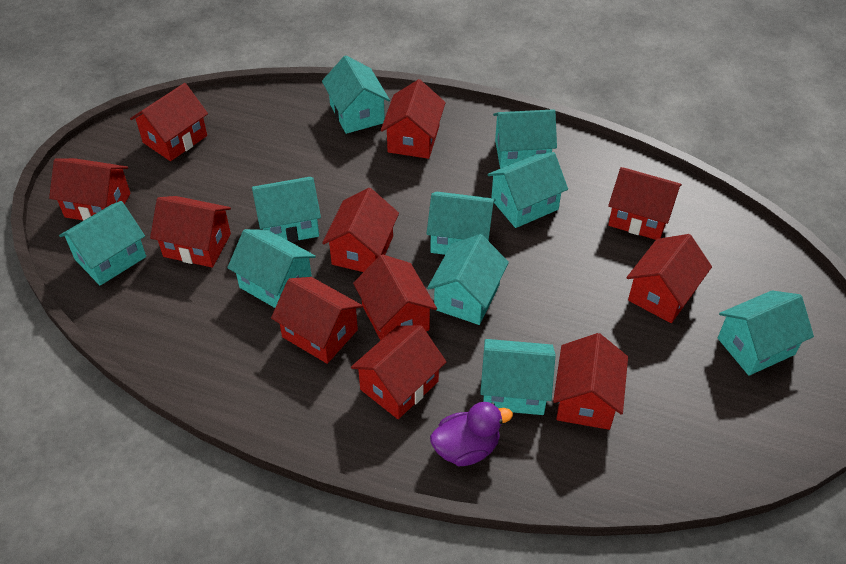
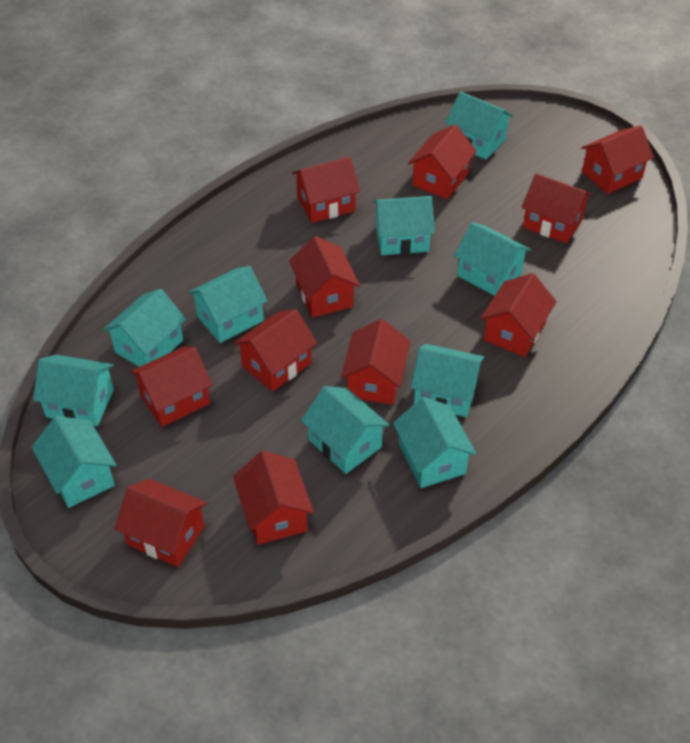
purple duck: [430,402,513,466] = 1 -> none = 0

